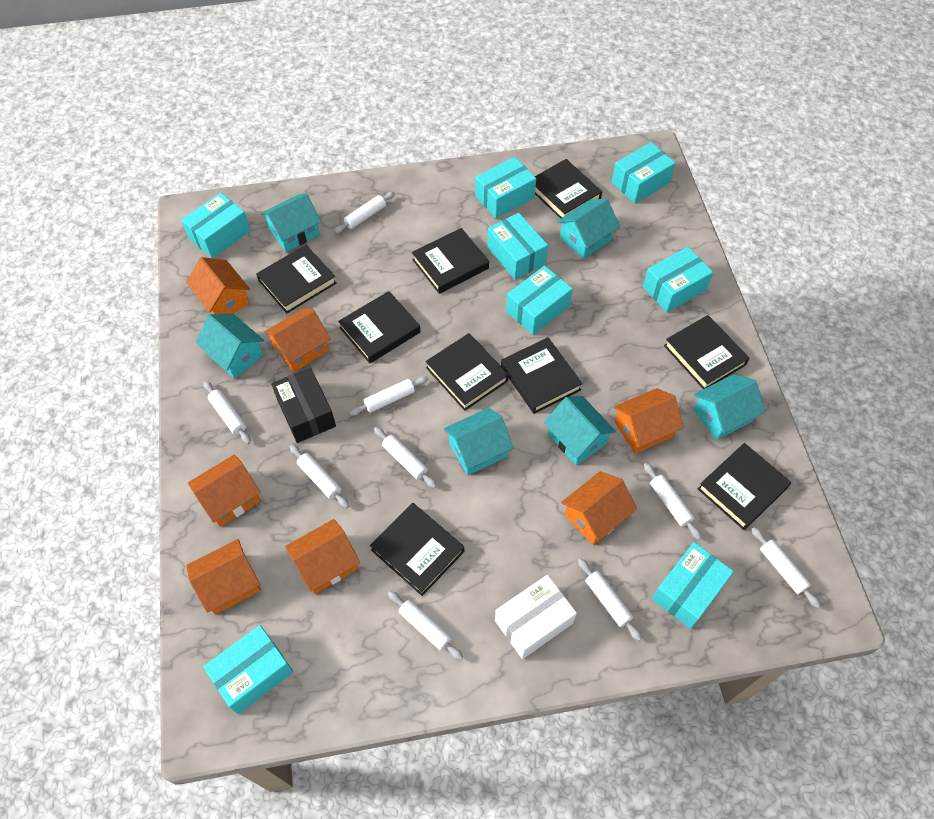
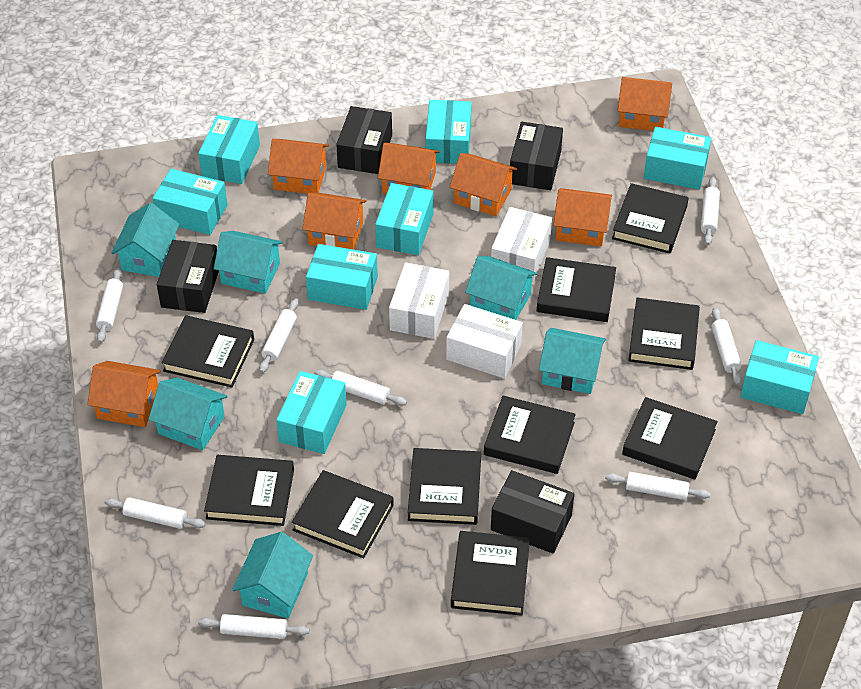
black book: [256,245,337,313] [338,291,420,363] [370,503,464,596] [412,228,489,294] [426,333,509,411] [501,337,583,414] [535,159,602,219] [664,315,750,389] [698,443,791,530] = 9 -> [162,315,254,387] [204,455,294,526] [292,470,394,558] [408,448,481,525] [451,531,530,616] [484,396,576,474] [537,257,616,322] [612,183,688,254] [622,397,718,479] [628,298,700,370] = 10
black box: [271,368,336,443] = 1 -> [157,240,219,313] [336,106,392,174] [491,470,574,554] [510,122,563,190] = 4
white box: [495,575,577,659] = 1 -> [389,262,449,339] [446,304,523,378] [491,207,552,282] = 3
white rolling pin: [204,381,251,444] [290,445,349,508] [334,191,395,233] [349,376,428,416] [374,427,437,488] [388,591,463,660] [578,558,642,641] [644,463,701,540] [751,527,820,608] = 9 -> [96,267,123,343] [104,497,206,529] [198,614,310,639] [259,298,299,373] [314,369,407,406] [605,472,710,500] [701,177,720,245] [712,307,741,385] = 8

